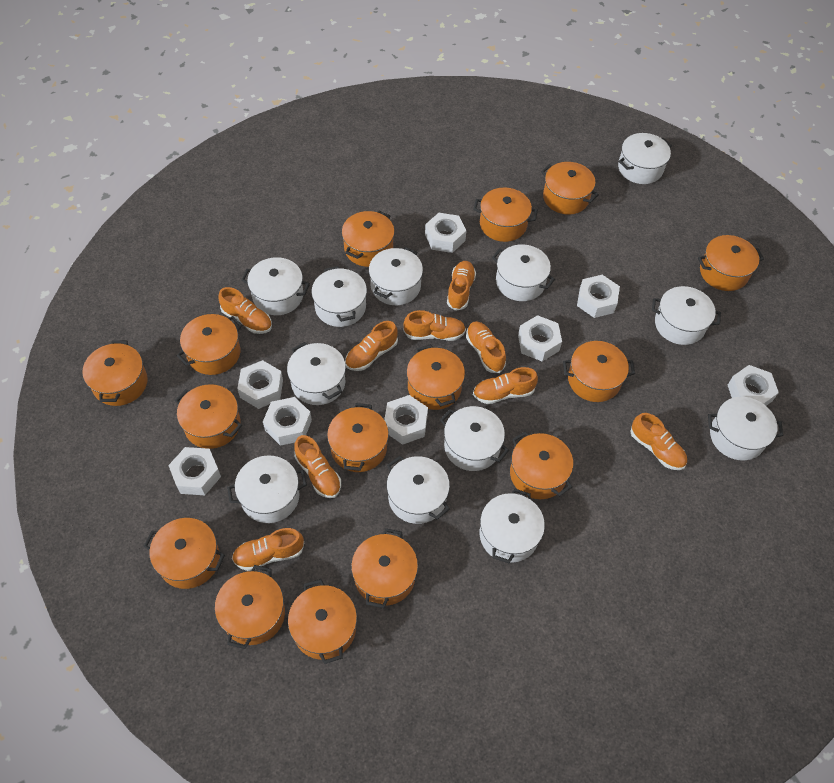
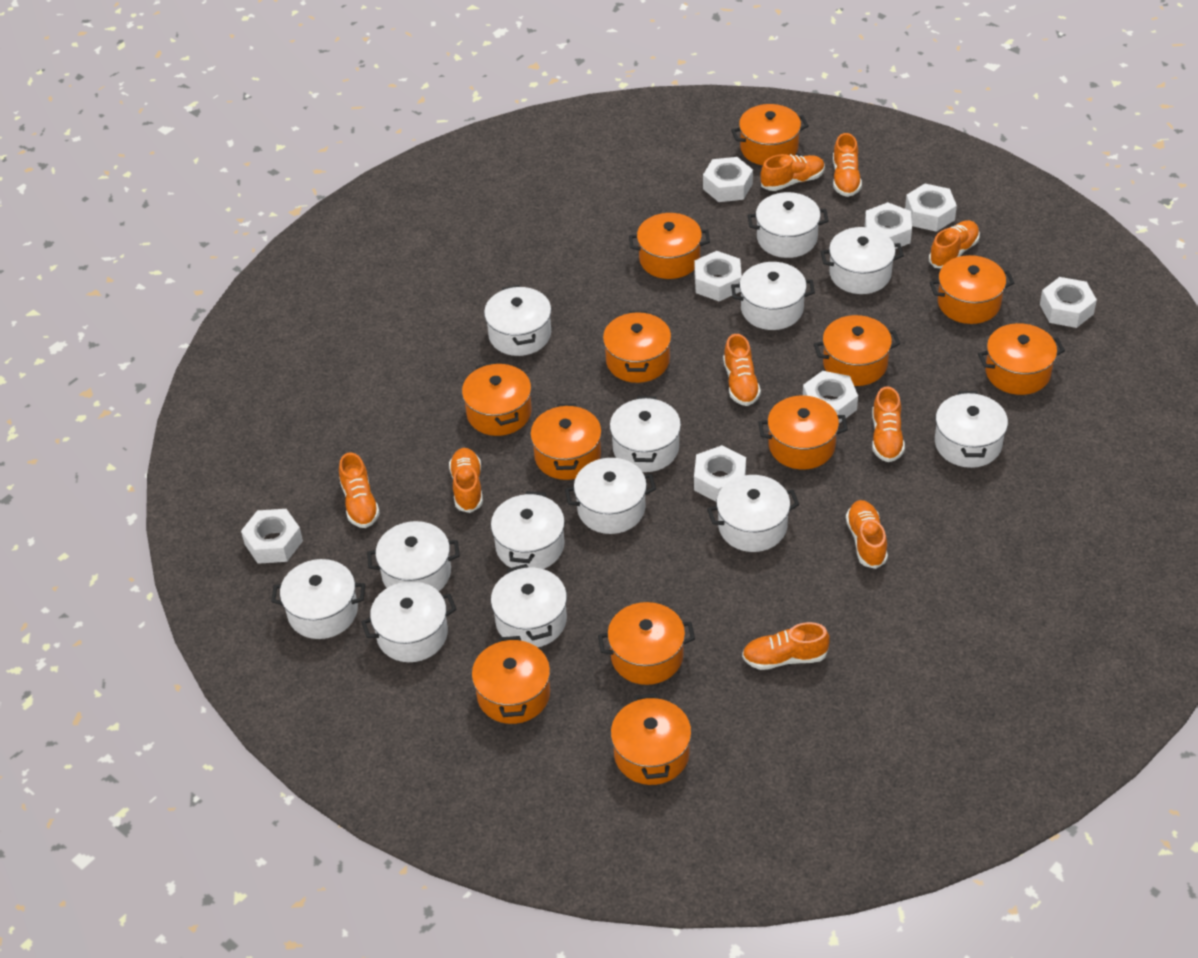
orange pot: [82,341,148,406] [144,518,225,589] [175,384,242,449] [177,314,242,375] [215,565,285,649] [288,579,357,664] [327,403,389,472] [342,210,395,267] [351,528,418,608] [407,344,465,410] [473,188,538,242] [510,431,573,499] [541,162,599,215] [563,341,635,402] [698,235,764,291] = 15 -> [462,362,532,436] [472,636,550,724] [530,404,602,480] [598,602,695,685] [603,311,671,383] [611,694,691,785] [629,213,710,279] [731,104,809,165] [758,396,848,469] [814,315,900,386] [929,255,1014,324] [978,323,1065,395] = 12
white pot: [227,455,307,523] [241,257,310,315] [287,342,346,405] [311,266,367,327] [369,247,423,305] [387,456,450,524] [440,406,509,471] [480,489,545,564] [492,244,555,301] [618,133,672,184] [652,286,721,345] [708,397,783,460] = 12 -> [271,559,365,639] [361,581,457,662] [367,521,460,591] [484,285,551,356] [491,491,565,569] [491,564,567,647] [565,458,656,534] [610,396,681,472] [707,475,800,552] [731,262,815,330] [748,192,829,258] [820,227,904,294] [935,391,1008,468] = 13

